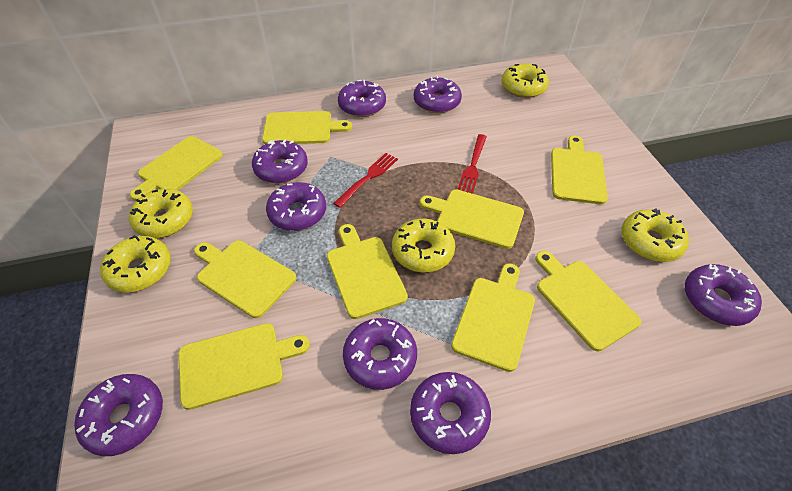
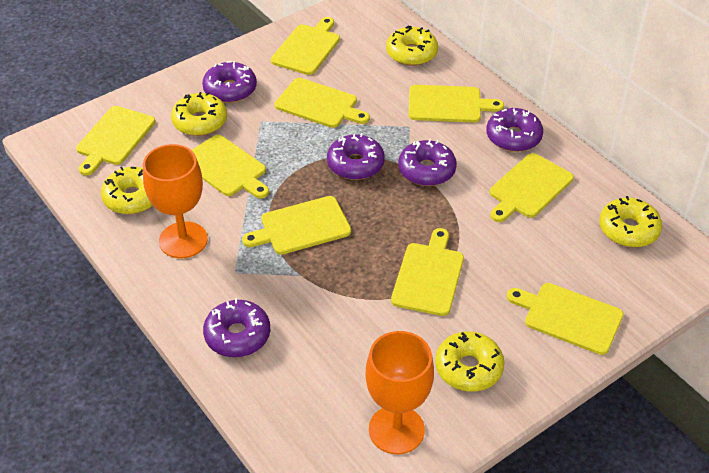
orange goblet: none = 0 -> [143,144,208,258] [365,331,434,454] = 2
purple donut: [74,374,163,456] [252,140,308,183] [266,182,326,231] [338,80,386,117] [343,318,417,390] [410,372,491,454] [414,76,462,113] [685,264,762,326] = 8 -> [202,61,257,103] [203,298,270,357] [327,133,385,180] [398,139,457,186] [486,108,543,152] = 5
red fork: [333,153,398,208] [457,134,487,194] = 2 -> none = 0

